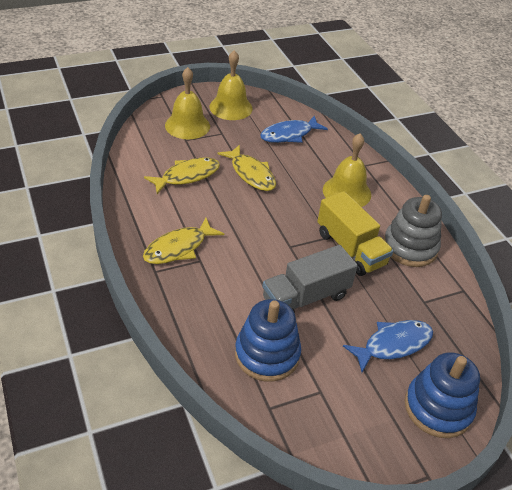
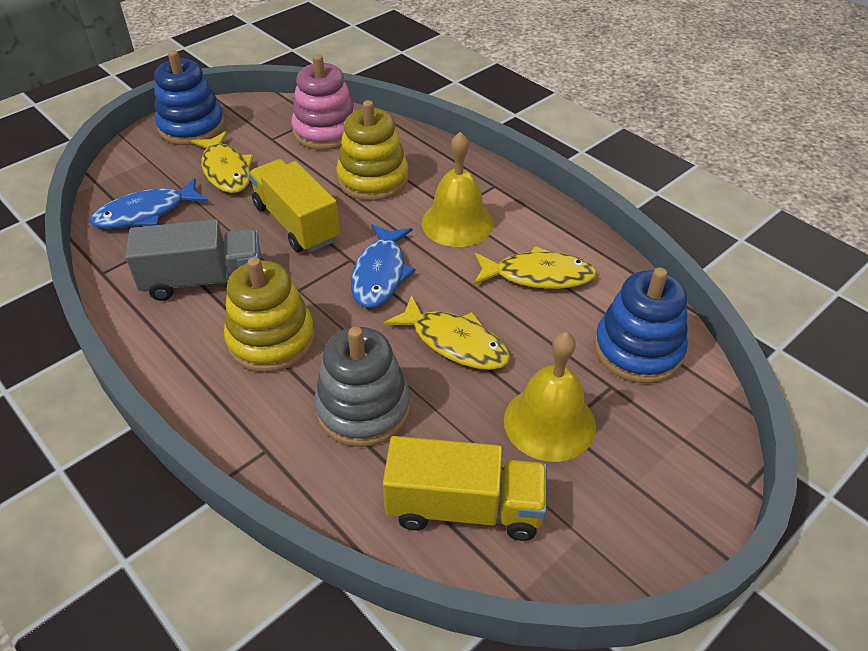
pink stacking toy: none = 0 -> [291,55,356,150] = 1
yellow bell: [165,67,210,139] [209,50,253,120] [323,133,371,207] = 3 -> [422,132,494,247] [504,332,596,462] = 2
yellow stacking toy: none = 0 -> [224,257,315,373] [336,100,409,201] = 2
yellow truck: [317,191,394,276] = 1 -> [249,159,340,252] [383,436,547,541] = 2

